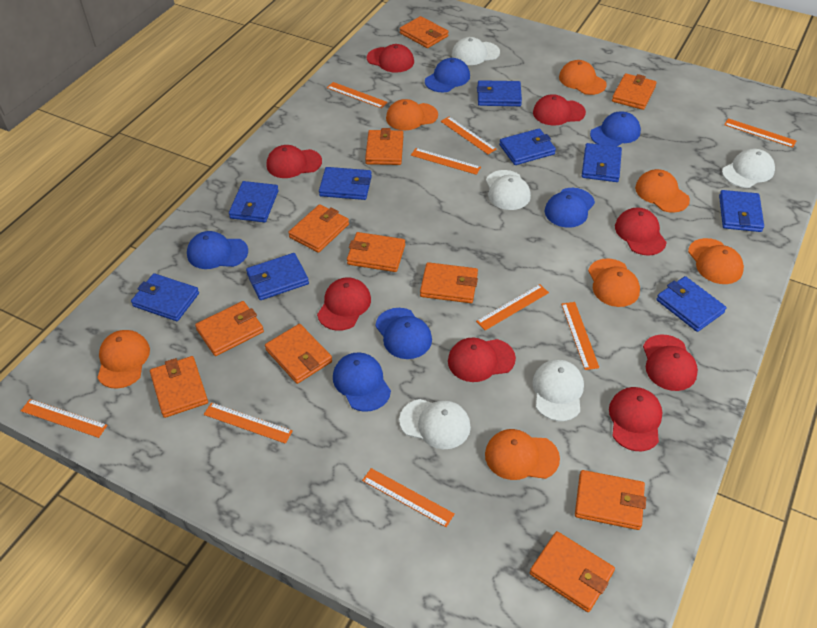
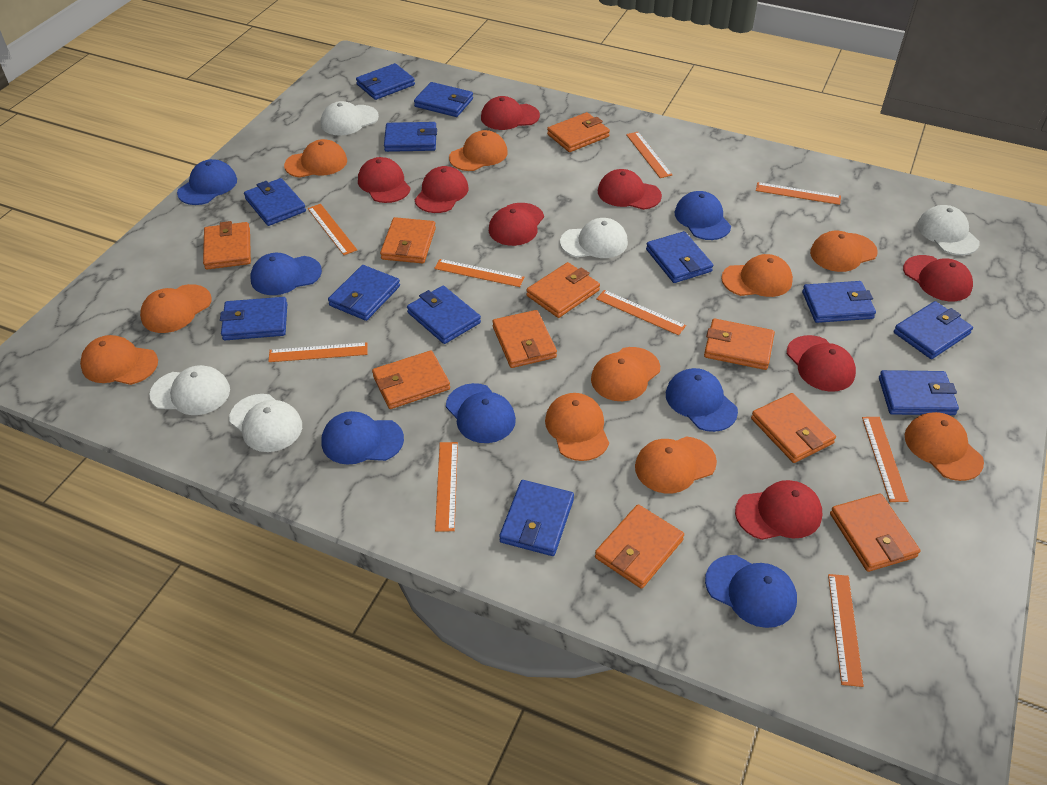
blue cap: [187,231,248,269] [333,352,391,412] [375,308,432,359] [425,58,470,92] [545,188,595,228] [590,111,641,147] = 6 -> [177,159,237,205] [250,253,322,295] [321,411,404,465] [446,383,516,443] [666,368,738,432] [675,191,731,240] [705,555,797,628] = 7
blue wallet: [131,273,199,321] [229,181,279,222] [246,253,309,300] [319,167,372,200] [477,80,522,106] [499,129,556,165] [582,143,622,182] [656,276,726,332] [719,190,764,232] = 9 -> [220,297,287,340] [244,178,306,226] [328,265,400,321] [356,63,415,100] [384,122,437,152] [407,286,481,344] [414,82,473,117] [499,480,574,556] [646,231,713,283] [802,281,876,323] [879,370,959,415] [894,301,973,359] = 12
orange cap: [97,330,150,389] [386,99,438,130] [485,429,560,480] [559,60,607,95] [588,258,640,307] [635,169,690,213] [688,238,744,284] = 7 -> [80,335,158,385] [140,284,211,333] [284,139,347,178] [449,130,508,171] [545,393,609,461] [591,347,660,401] [635,436,717,494] [721,254,793,297] [810,231,878,272] [905,412,984,481] = 10
orange wallet: [150,356,208,418] [195,301,264,356] [265,324,332,384] [288,204,349,253] [347,232,405,272] [365,128,403,165] [400,16,448,48] [420,262,478,303] [530,531,615,612] [575,470,646,530] [612,73,657,110] = 11 -> [203,221,251,270] [372,350,450,409] [380,217,436,264] [492,310,557,368] [526,262,600,318] [547,112,610,152] [595,504,684,589] [704,319,775,370] [751,393,836,463] [830,493,920,572] = 10

